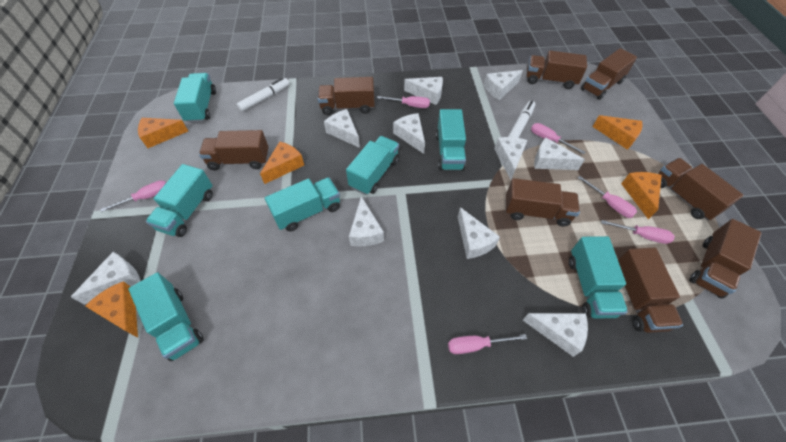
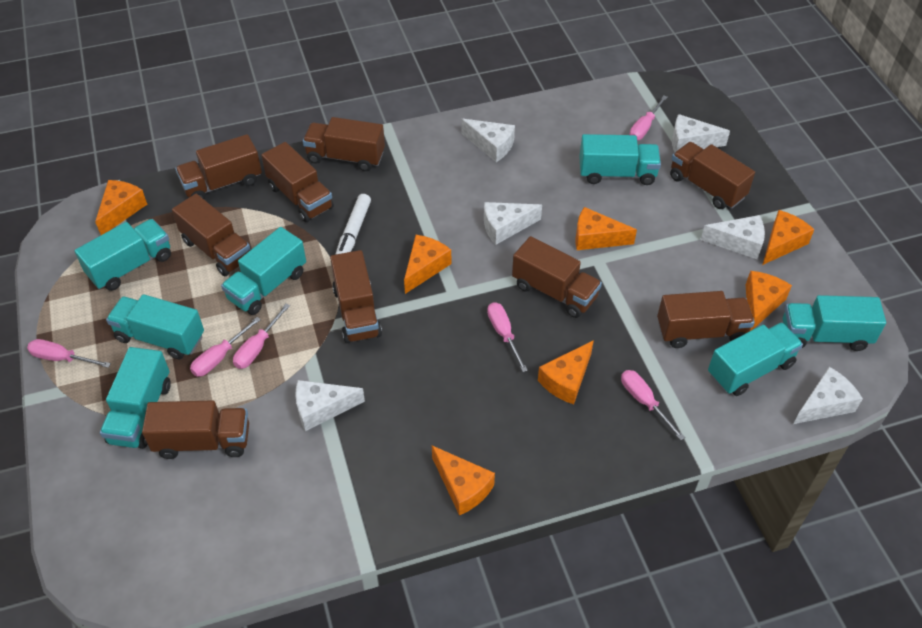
brown truck: [199,130,269,170] [318,77,375,115] [506,178,580,227] [527,50,587,89] [581,48,637,100] [618,247,683,333] [658,158,744,221] [689,219,762,299] = 8 -> [142,400,249,459] [172,194,250,276] [175,134,262,200] [261,142,334,222] [303,117,385,171] [330,250,382,343] [512,236,602,318] [657,291,755,348] [670,142,755,209] = 9
orange cheese: [85,281,138,338] [138,118,188,148] [260,141,304,184] [592,115,642,150] [621,172,662,219] = 5 -> [95,180,147,235] [404,235,451,294] [432,446,495,515] [538,340,594,404] [576,207,637,250] [746,271,792,331] [763,210,815,265] = 7
white cheese: [71,252,140,305] [324,109,360,148] [349,196,384,246] [393,113,425,154] [404,77,443,105] [458,207,500,259] [484,70,523,100] [494,137,528,180] [523,313,588,357] [534,137,585,170] = 10 -> [295,380,365,431] [462,119,515,162] [484,202,542,245] [672,114,730,152] [701,215,765,259] [794,367,863,424] = 6
white marker: [237,78,289,111] [508,100,535,138] = 2 -> [335,194,371,255] = 1

